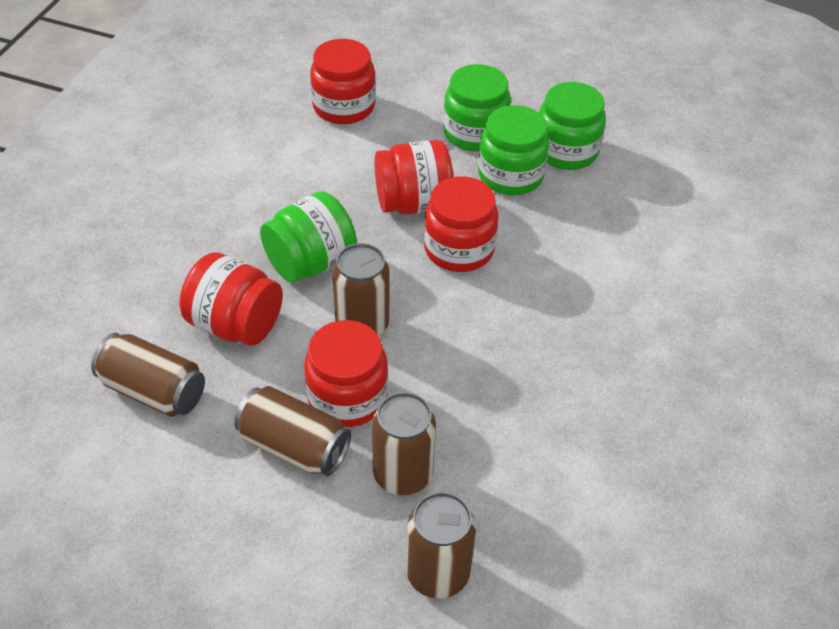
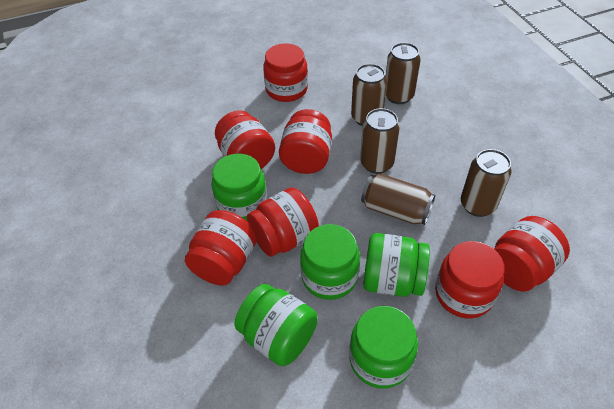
green jar: [260,191,357,282] [443,64,511,151] [478,105,549,195] [539,82,606,170] = 4 -> [212,154,267,221] [234,284,318,366] [300,224,360,300] [349,306,418,389] [363,233,430,297] = 5
red jar: [180,252,283,346] [304,320,388,427] [310,39,376,124] [374,140,453,215] [424,176,499,272] = 5 -> [185,210,257,285] [215,110,275,169] [247,187,319,257] [263,43,308,102] [279,109,332,174] [435,241,505,318] [494,216,570,292] = 7

